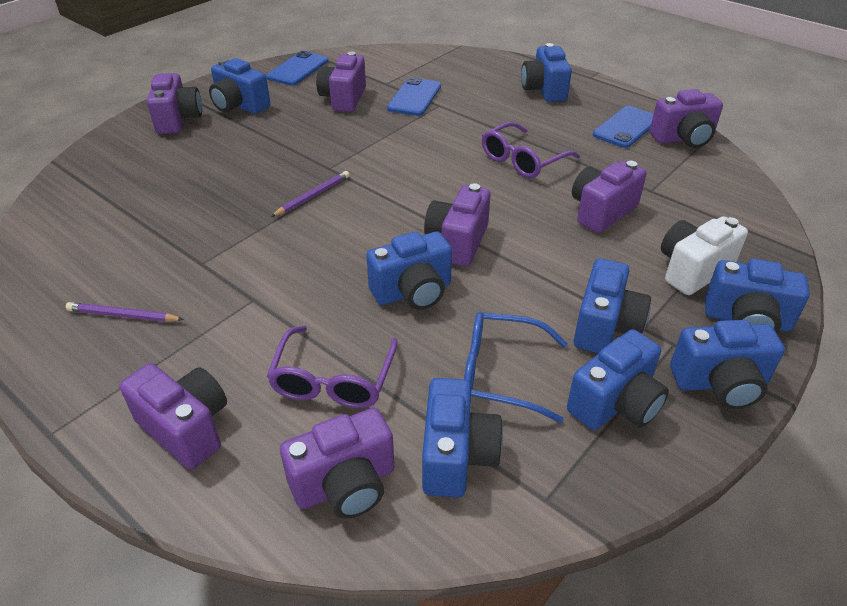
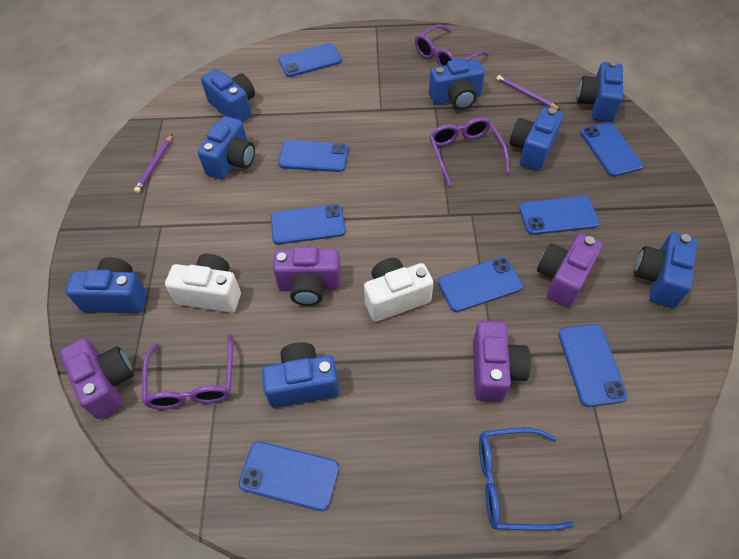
blue phone: [266,51,328,86] [387,77,441,116] [593,106,653,148] = 3 -> [239,441,339,511] [271,204,345,244] [278,43,342,77] [278,140,348,172] [438,257,523,312] [519,196,599,235] [558,324,628,407] [580,122,643,177] = 8
purple camera: [119,363,227,469] [147,73,202,134] [280,408,394,519] [316,52,366,112] [424,183,491,266] [572,161,647,233] [650,89,723,148] = 7 -> [59,338,134,419] [273,247,341,306] [473,321,531,402] [537,234,602,307] = 4
purple glasses: [267,326,398,409] [482,122,580,178] = 2 -> [142,334,233,409] [415,25,488,66] [429,117,509,187] = 3
white camera: [661,216,748,295] = 1 -> [165,254,241,313] [364,258,434,322] = 2

